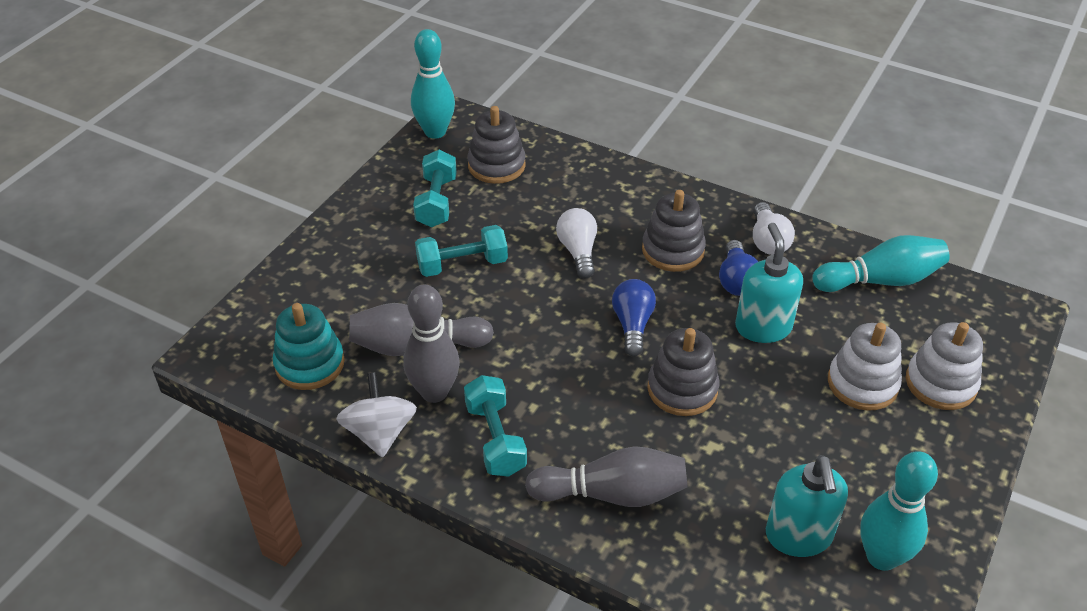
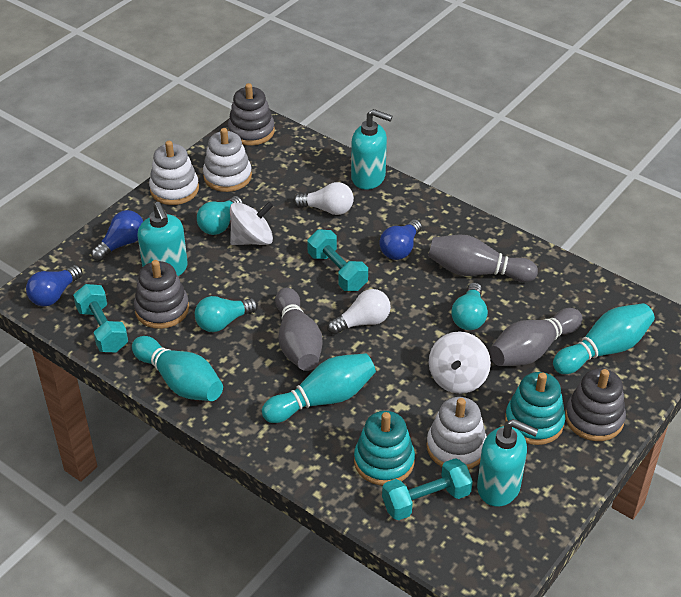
blue light bulb: [612,279,656,356] [719,240,758,296] = 2 -> [26,265,83,307] [91,210,143,261] [379,219,422,260] = 3
turquoise light bulb: none = 0 -> [195,296,258,332] [197,196,243,235] [451,283,488,330] = 3
turquoise soap dispenser: [735,223,803,343] [766,455,848,557] = 2 -> [137,202,188,276] [351,109,393,190] [477,419,538,507] = 3
turquoise stacking toy: [273,303,345,390] = 1 -> [354,411,415,485] [505,372,566,445] = 2
white spinning top: [336,372,417,458] = 1 -> [230,202,273,245] [429,332,491,394] = 2
white stacking toy: [828,323,902,411] [906,322,983,410] = 2 -> [149,141,199,205] [203,128,252,192] [426,397,487,469] = 3

